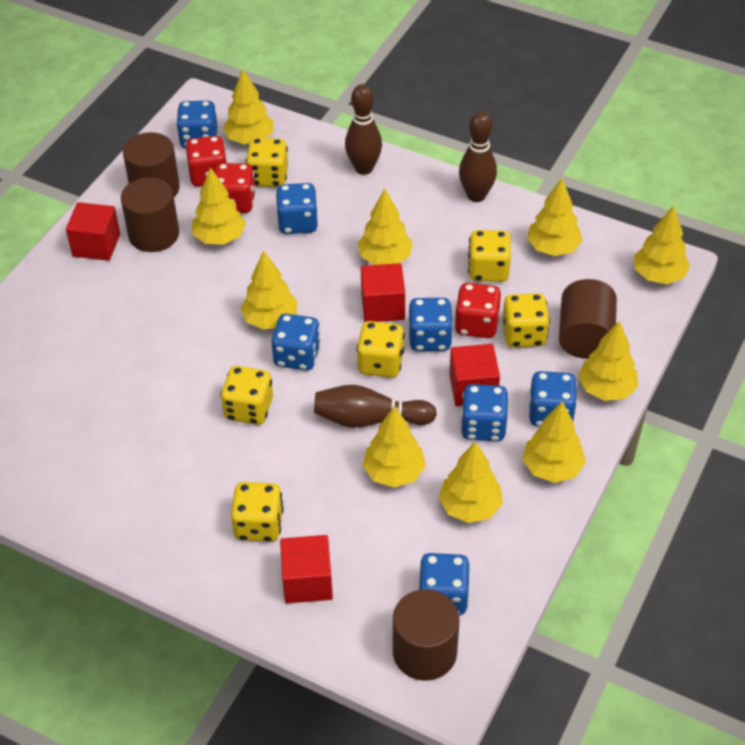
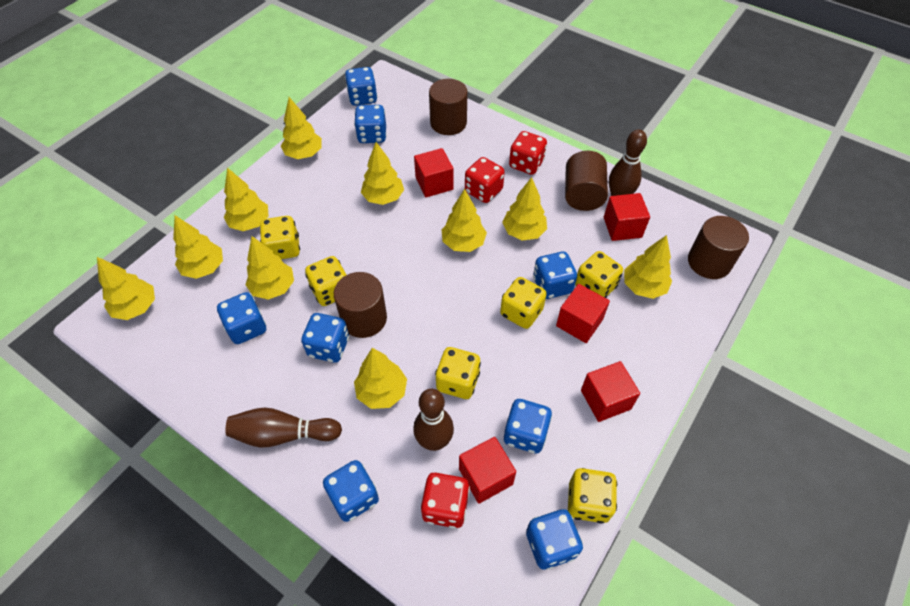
blue dice: [176,101,218,148] [271,314,321,371] [276,183,318,234] [408,298,453,351] [419,553,470,615] [461,384,509,441] [529,371,577,427] = 7 -> [217,292,266,344] [301,313,349,363] [323,460,379,522] [345,67,377,106] [354,105,387,143] [504,399,552,453] [526,509,583,570] [533,252,577,299] = 8
red cube: [66,202,120,261] [280,535,333,604] [361,263,405,322] [449,344,500,406] = 4 -> [414,148,454,197] [459,437,516,504] [556,284,610,343] [581,361,640,422] [604,193,650,241] = 5

